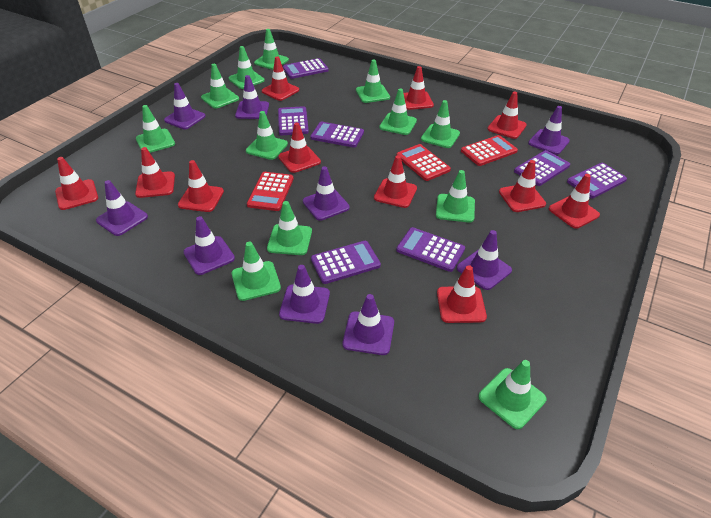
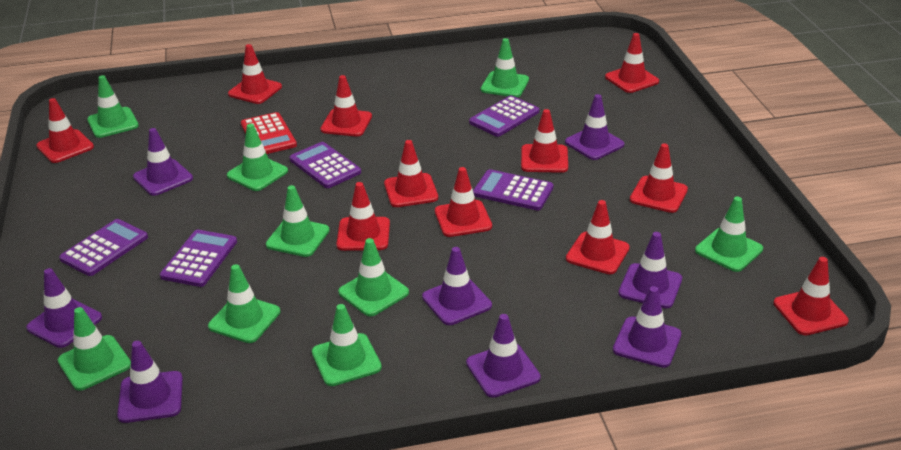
green traffic cone: [136,105,175,153] [201,64,239,109] [229,46,265,89] [232,242,281,301] [246,111,288,160] [254,29,289,70] [267,201,312,255] [356,59,390,103] [379,88,417,135] [421,100,460,148] [436,170,475,223] [479,360,546,429] = 12 -> [58,307,131,391] [87,75,139,138] [208,264,280,343] [227,124,288,191] [266,185,330,257] [312,304,382,386] [338,238,409,316] [481,38,529,97] [695,197,763,272] = 9
purple calculator: [278,106,309,135] [283,58,329,79] [310,122,364,148] [311,241,381,284] [396,227,465,272] [514,150,570,186] [567,163,627,198] = 7 -> [59,219,148,276] [160,230,237,287] [290,142,361,188] [469,96,539,137] [473,169,554,210] = 5
purple traffic cone: [96,180,148,236] [164,83,206,129] [183,216,235,275] [235,75,269,119] [279,265,330,324] [303,166,350,221] [343,294,394,355] [457,230,512,290] [528,106,570,155] = 9 -> [26,268,102,348] [117,341,183,423] [133,128,193,196] [422,247,492,325] [466,314,541,398] [565,94,624,160] [613,286,681,368] [618,232,682,308] = 8
red calculator: [247,172,294,211] [396,144,451,181] [461,135,518,166] = 3 -> [241,112,297,154] = 1

